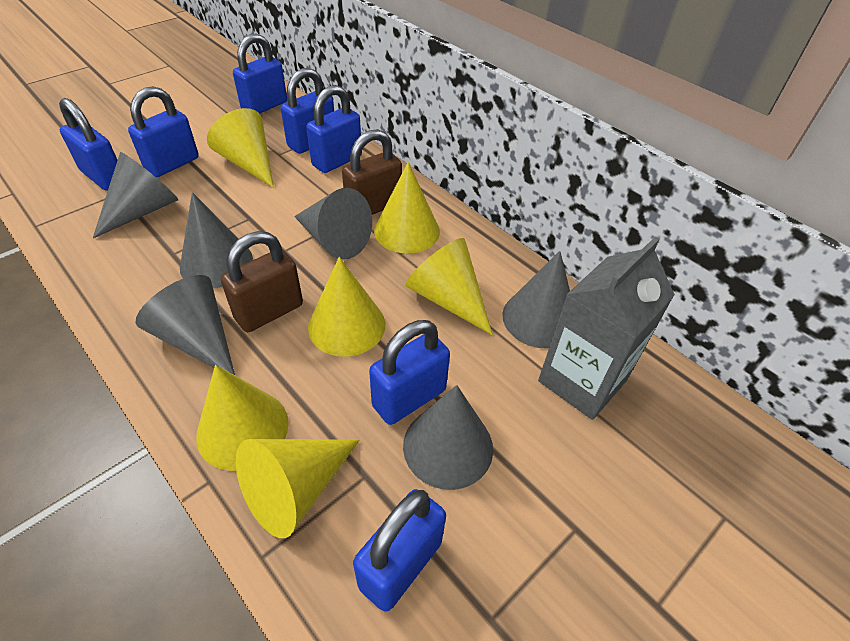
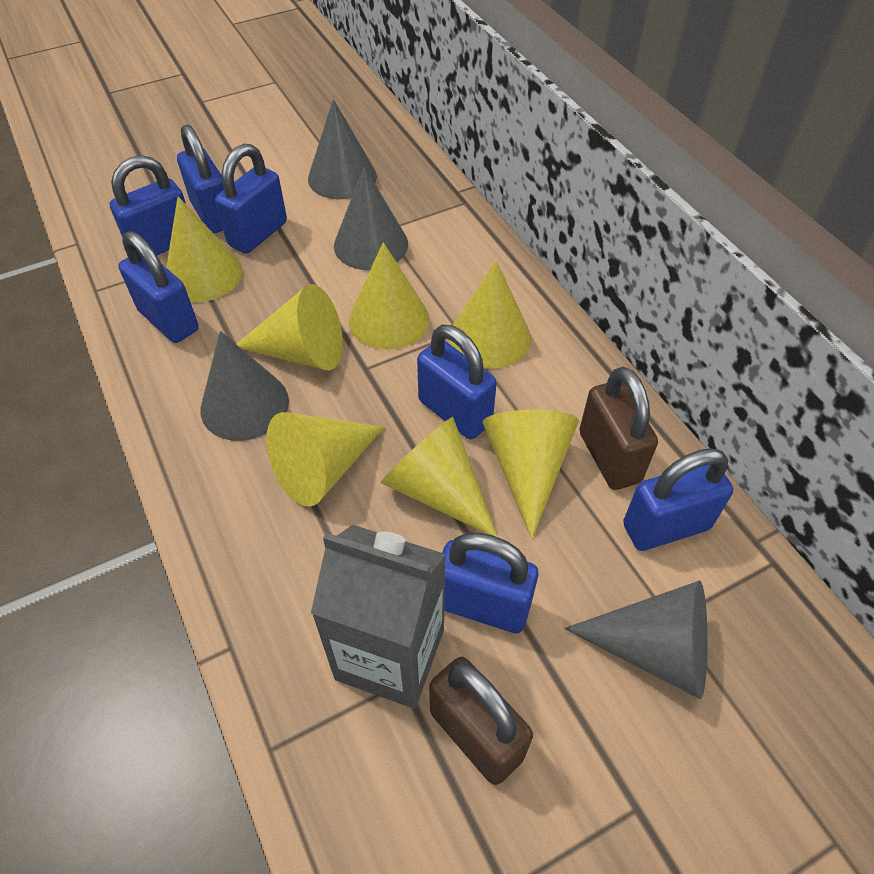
grey cone: [93,152,178,238] [135,275,235,375] [180,192,253,288] [294,188,372,260] [403,385,493,490] [502,251,570,349] = 6 -> [200,331,289,441] [308,99,377,199] [334,166,408,270] [564,581,708,699] = 4
yellow cone: [196,365,289,471] [207,108,274,188] [236,439,360,538] [308,257,385,357] [374,162,440,253] [405,238,493,335] = 6 -> [166,197,243,302] [237,284,343,370] [266,412,385,507] [349,242,429,350] [381,417,498,537] [449,261,531,369] [483,410,579,539] = 7

